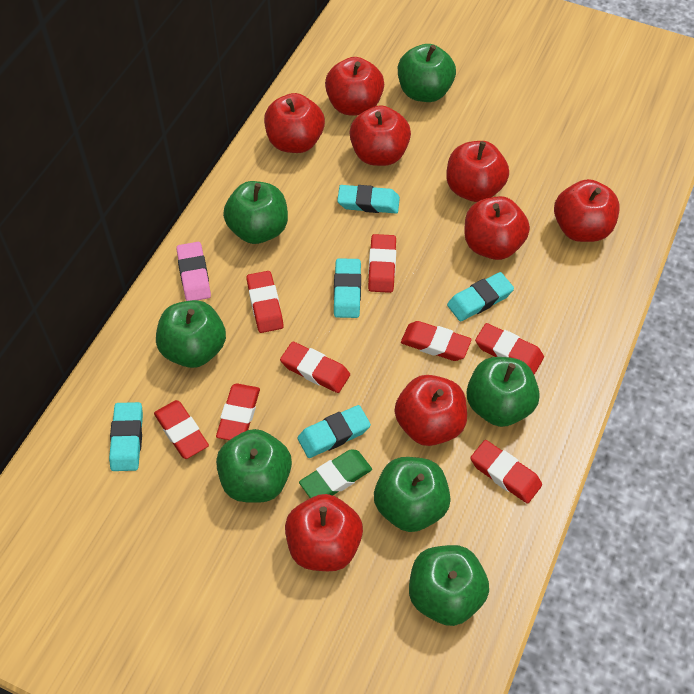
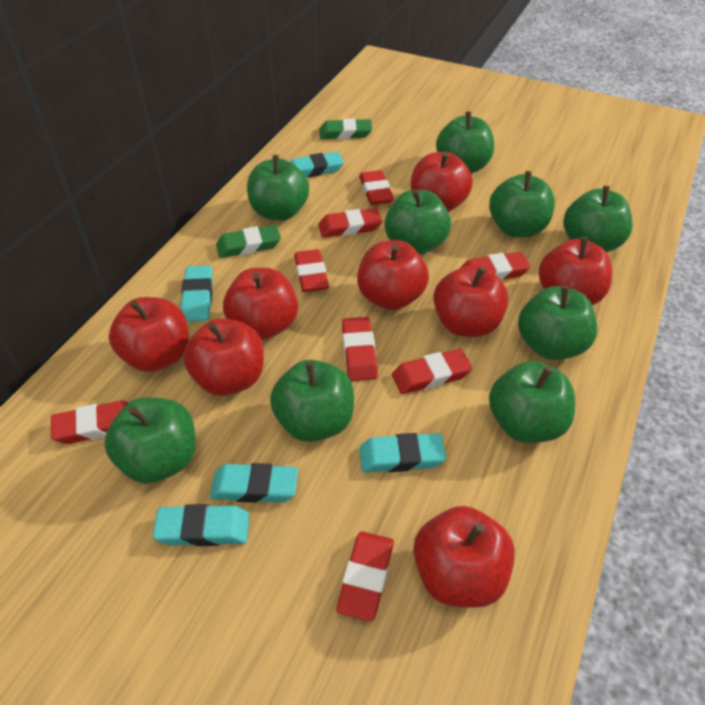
green apple: [156,300,226,368] [216,429,292,503] [223,181,288,244] [374,457,451,532] [398,44,456,102] [409,545,489,626] [467,357,540,427] = 7 -> [104,397,196,484] [247,155,309,221] [270,360,354,442] [385,189,451,255] [436,111,494,173] [489,171,555,238] [489,361,575,443] [518,286,597,360] [563,186,633,252] = 9
green eraser: [299,450,372,498] = 1 -> [216,225,281,258] [319,118,372,139] = 2
pink eraser: [176,242,211,301] = 1 -> none = 0

